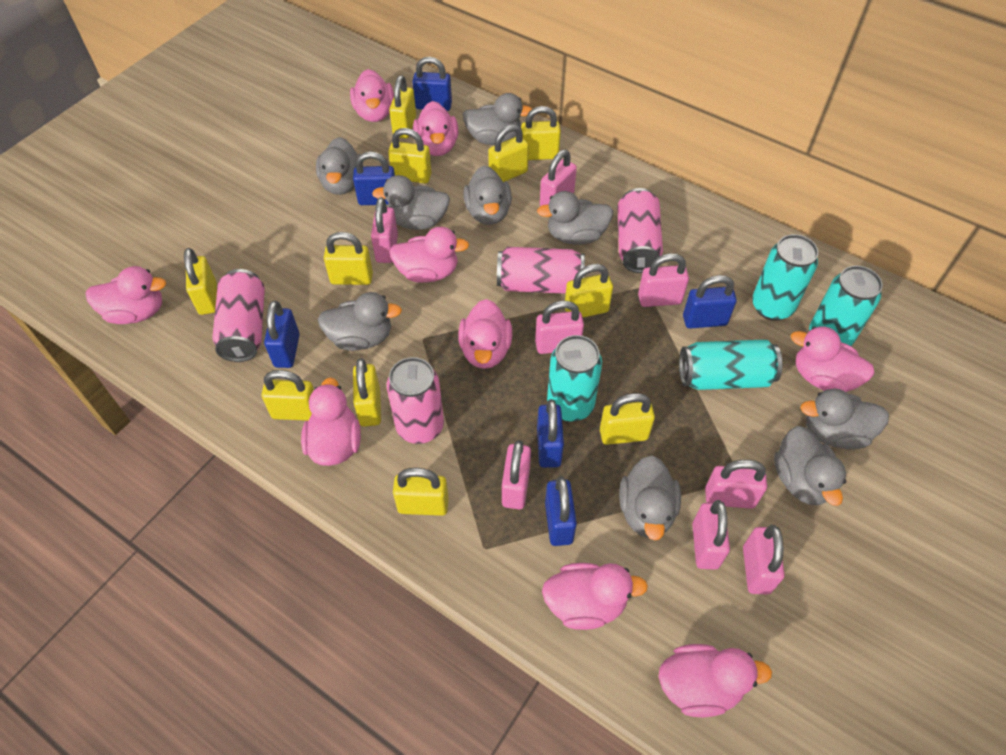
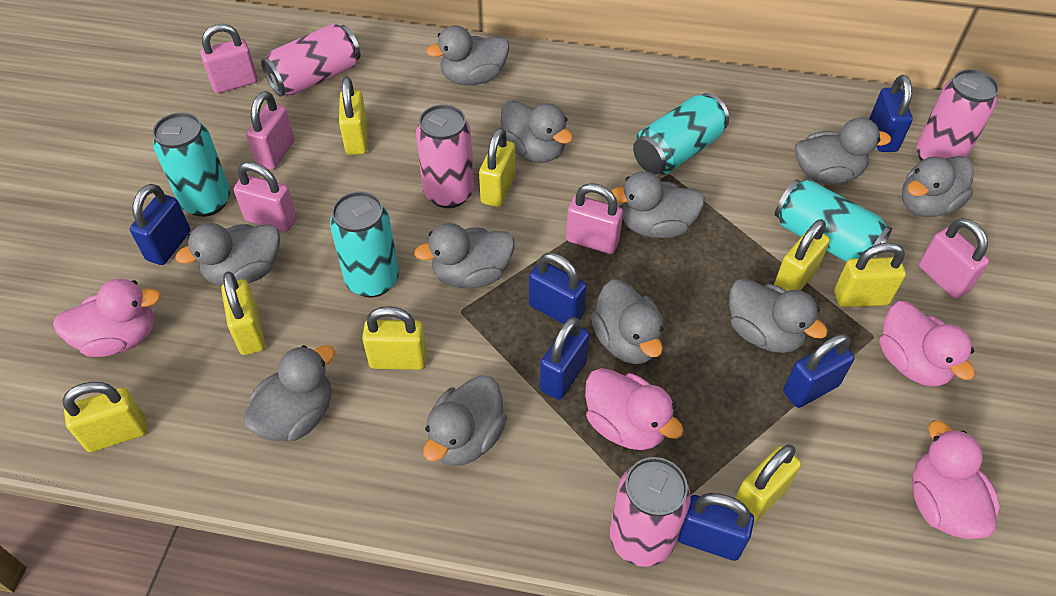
grey duck: [316,137,363,195] [318,292,402,351] [372,175,450,230] [462,93,532,145] [463,166,512,225] [537,191,613,245] [619,455,681,540] [774,426,846,506] [800,388,889,449] = 9 -> [175,223,280,286] [243,345,335,441] [414,223,515,288] [423,375,507,466] [426,25,509,85] [501,100,573,163] [591,279,664,364] [611,171,705,238] [729,278,828,353] [795,117,891,184] [902,156,974,217] = 11
pink duck: [85,266,166,324] [301,377,361,466] [350,69,394,122] [389,227,469,283] [413,101,458,156] [458,299,512,369] [542,563,648,630] [659,644,772,717] [791,326,875,392] = 9 -> [53,278,161,357] [585,368,684,450] [880,301,975,387] [912,420,1000,539] = 4
pink padlock: [371,197,398,263] [502,440,531,509] [535,301,584,354] [540,150,577,206] [638,253,689,307] [692,500,730,569] [705,460,767,509] [743,525,785,595] = 8 -> [200,24,258,93] [234,162,297,232] [246,91,295,170] [566,183,623,254] [919,218,989,299] = 5
yellow padlock: [184,248,217,315] [262,370,314,421] [324,232,373,285] [353,358,381,427] [388,128,432,183] [389,75,416,139] [393,468,449,516] [488,125,529,182] [521,106,561,160] [565,264,613,318] [600,393,655,445] = 11 -> [62,382,147,452] [221,271,265,355] [339,77,368,155] [362,306,427,370] [479,128,515,207] [735,444,801,523] [774,219,830,291] [834,243,906,307] = 8

